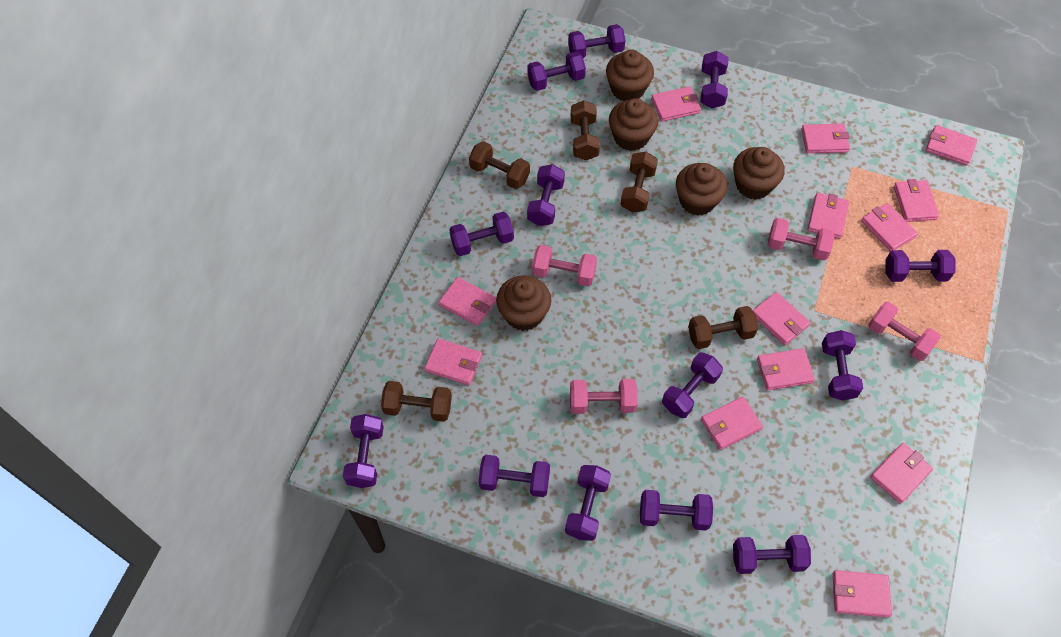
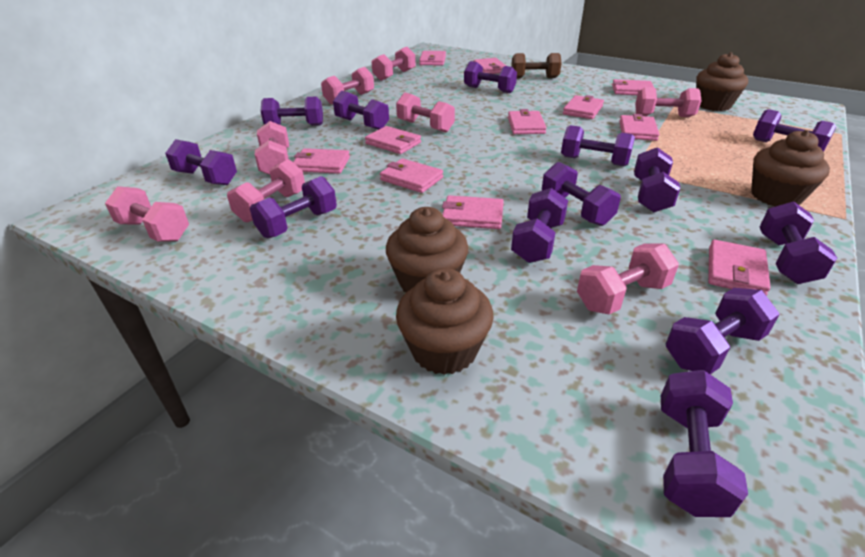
brown cupcake: [496,275,551,331] [606,50,654,101] [609,98,658,151] [676,163,727,216] [733,147,785,200] = 5 -> [386,207,468,292] [396,268,494,375] [696,52,748,111] [751,130,830,207] = 4
brown dumbbell: [381,381,452,422] [469,141,530,189] [571,100,600,161] [620,152,658,213] [688,306,758,349] = 5 -> [511,53,561,78] = 1
pink dumbbell: [532,245,597,287] [570,379,638,414] [768,218,834,260] [868,302,941,361] = 4 -> [105,186,189,242] [227,159,305,223] [255,121,289,175] [321,67,374,105] [372,47,416,81] [396,92,455,132] [577,243,679,314] [635,87,701,117] = 8
pink wallet: [424,338,482,385] [439,277,496,326] [651,86,701,122] [701,397,763,450] [753,292,810,345] [757,348,815,390] [801,124,850,153] [808,193,849,239] [833,570,892,618] [861,203,918,252] [870,443,933,504] [894,179,939,222] [926,125,977,166] = 13 -> [293,148,350,174] [365,126,421,154] [380,158,443,193] [419,51,446,65] [442,195,504,229] [473,58,506,74] [508,109,547,134] [563,95,604,119] [612,79,654,95] [619,114,660,141] [708,239,771,296] = 11

